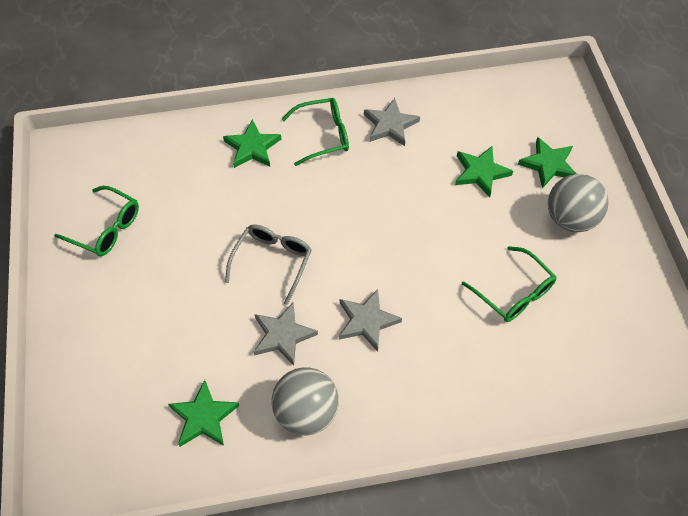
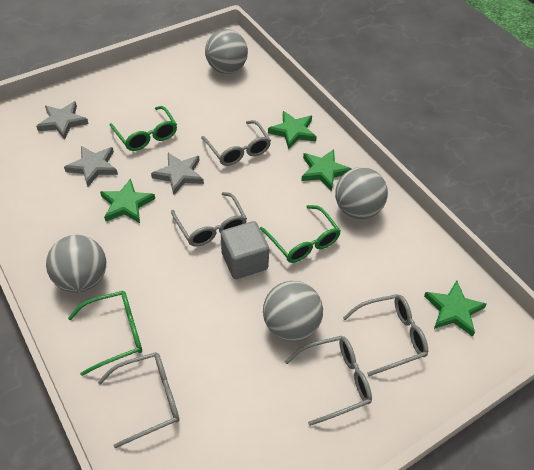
grey ball: [272,367,339,435] [548,174,609,232] = 2 -> [46,235,106,293] [205,29,248,74] [263,281,323,341] [335,167,388,219] = 4
grey cube: none = 0 -> [221,221,269,279] = 1
grey glasses: [225,224,312,305] = 1 -> [98,352,179,449] [171,192,247,247] [201,120,271,166] [285,336,372,426] [343,294,428,376] = 5

